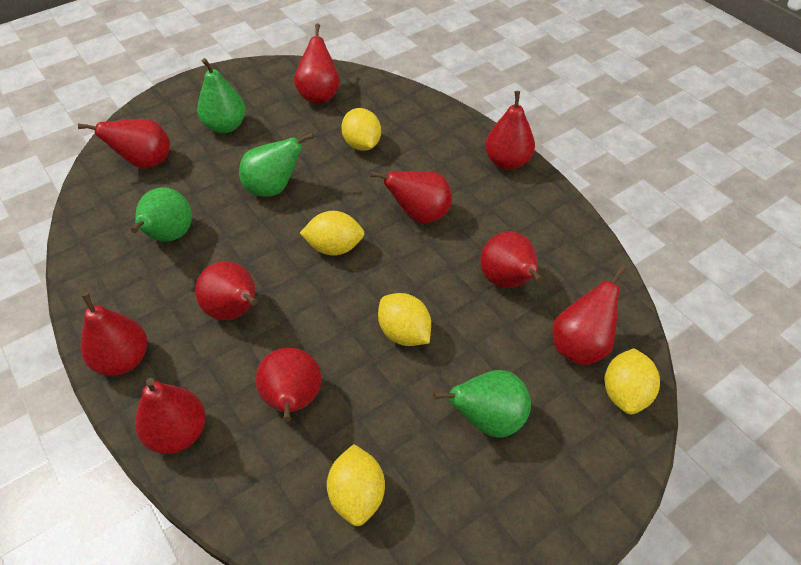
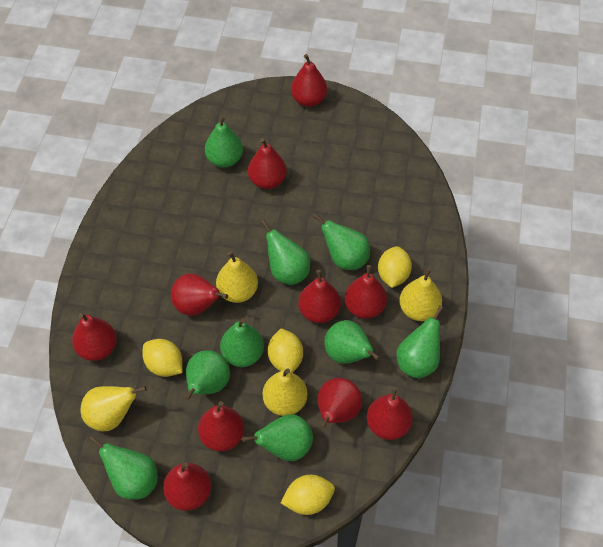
green pear: [131,187,192,242] [197,58,246,133] [239,133,314,197] [433,370,531,438] = 4 -> [89,435,158,500] [185,350,230,401] [205,115,243,168] [220,318,264,367] [242,414,313,461] [261,220,310,285] [313,213,370,270] [324,320,380,364] [396,305,443,378] = 9
yellow lemon: [300,211,365,256] [327,444,385,526] [341,108,381,151] [378,293,431,346] [605,348,660,415] = 5 -> [142,339,183,377] [268,328,303,373] [281,475,335,515] [378,246,412,288] = 4
yellow pear: none = 0 -> [81,386,147,431] [216,251,258,303] [263,368,307,416] [399,268,442,321] = 4

